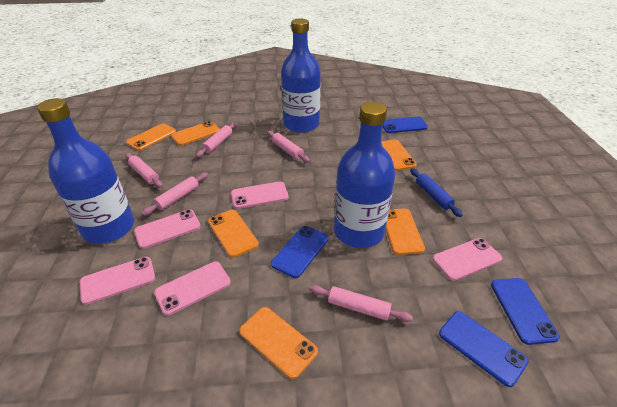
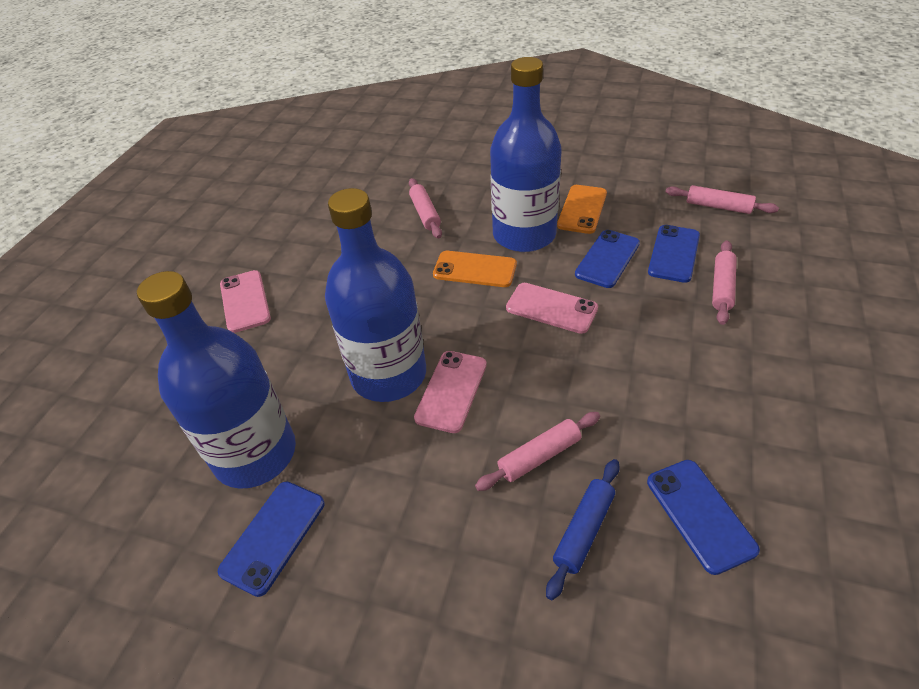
orange phone: [126,123,176,151] [171,121,220,146] [208,210,259,258] [239,307,318,379] [381,139,417,171] [386,208,425,255] = 6 -> [433,251,517,287] [557,185,607,234] = 2
pink phone: [80,257,155,305] [134,209,201,249] [154,262,231,316] [231,181,289,209] [433,238,502,281] = 5 -> [220,270,271,333] [414,351,487,433] [506,283,598,334] = 3
pink rolling pin: [125,153,163,188] [142,173,208,216] [196,122,237,158] [267,131,310,163] [309,285,413,322] = 5 -> [409,178,442,239] [475,412,600,491] [666,185,779,214] [712,241,737,325] = 4

